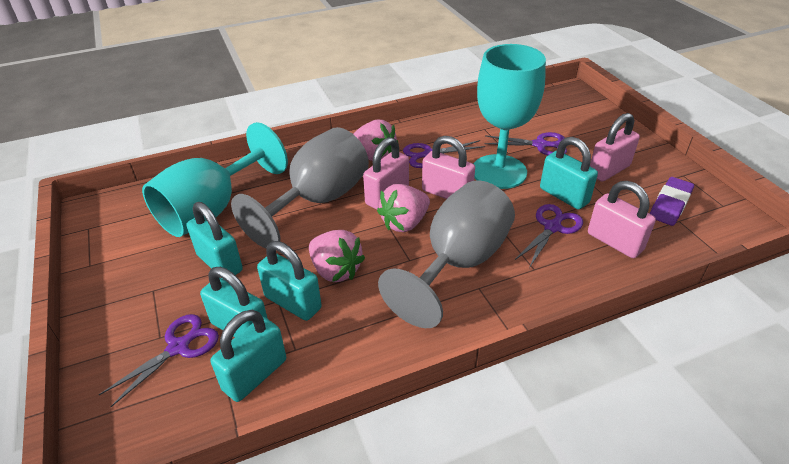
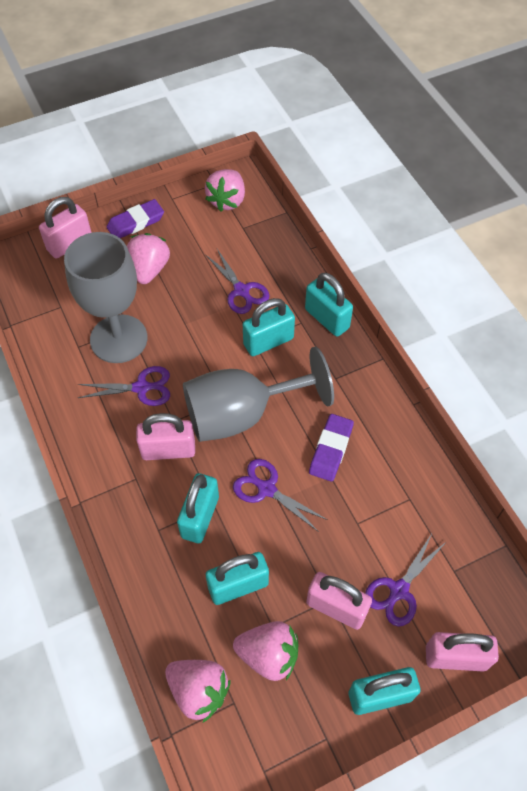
pink strawberry: [309,230,365,282] [353,120,398,161] [377,184,430,232] = 3 -> [127,233,170,284] [165,660,231,723] [205,169,245,212] [233,621,298,681] = 4
purple eraser: [650,177,694,226] = 1 -> [107,199,164,238] [309,414,354,482] = 2
turquoise goblet: [142,122,288,237] [473,44,546,189] = 2 -> none = 0

